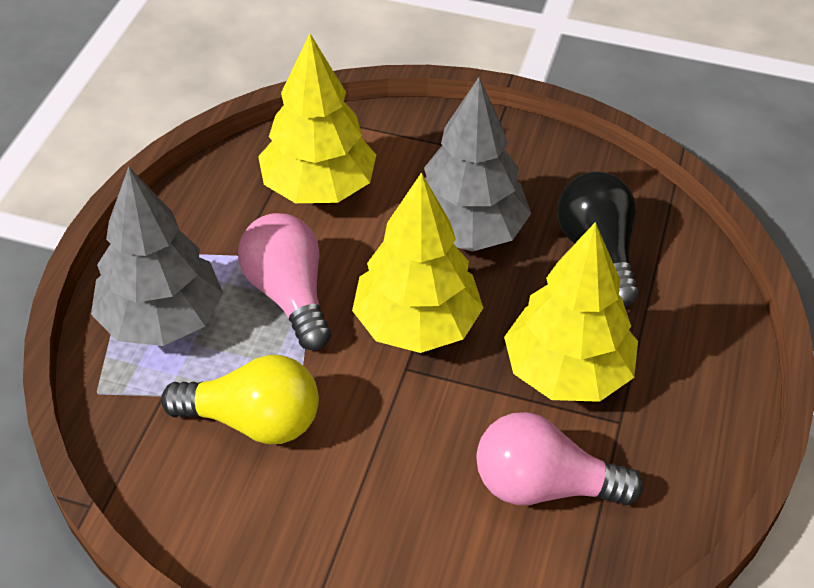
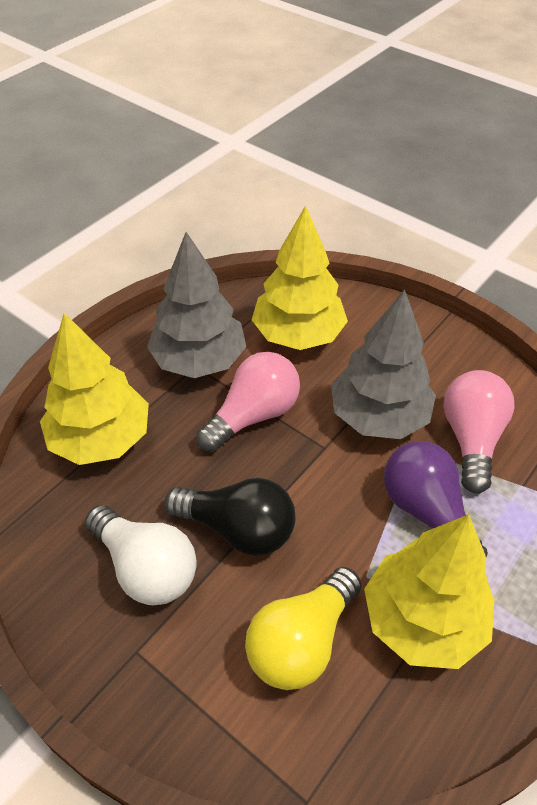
purple light bulb: none = 0 -> [384,441,488,558] = 1
white light bulb: none = 0 -> [85,505,197,605] = 1

